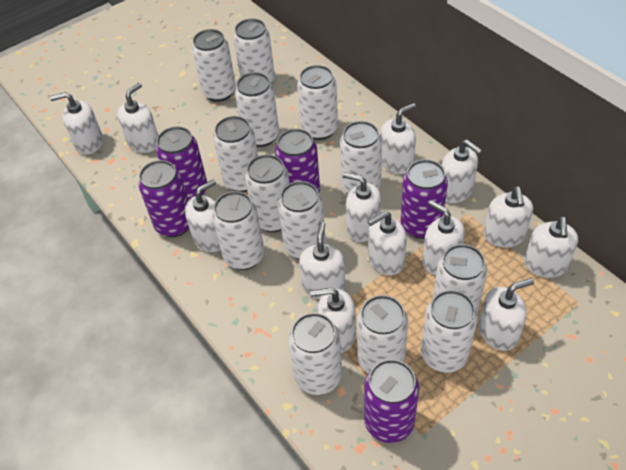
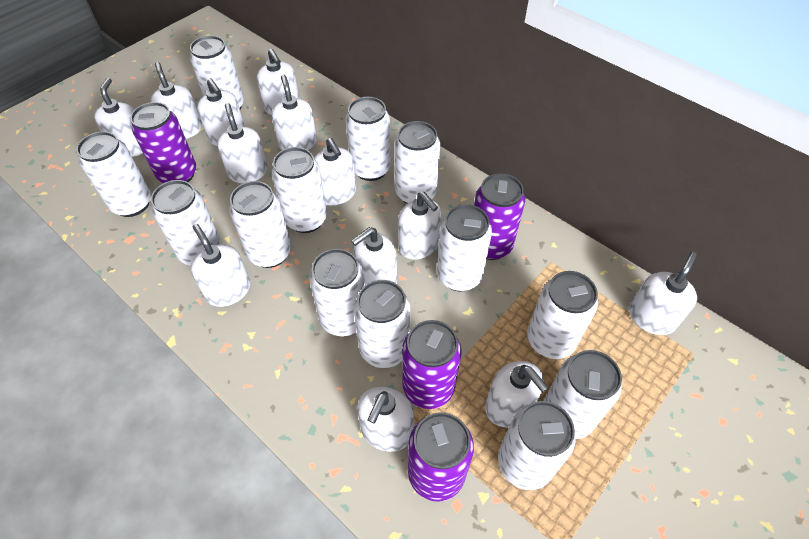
purple can: [139,160,189,237] [156,126,207,200] [275,128,320,193] [364,359,419,443] [400,159,448,239] = 5 -> [130,102,196,183] [402,320,461,409] [408,412,474,502] [474,173,525,260] = 4

